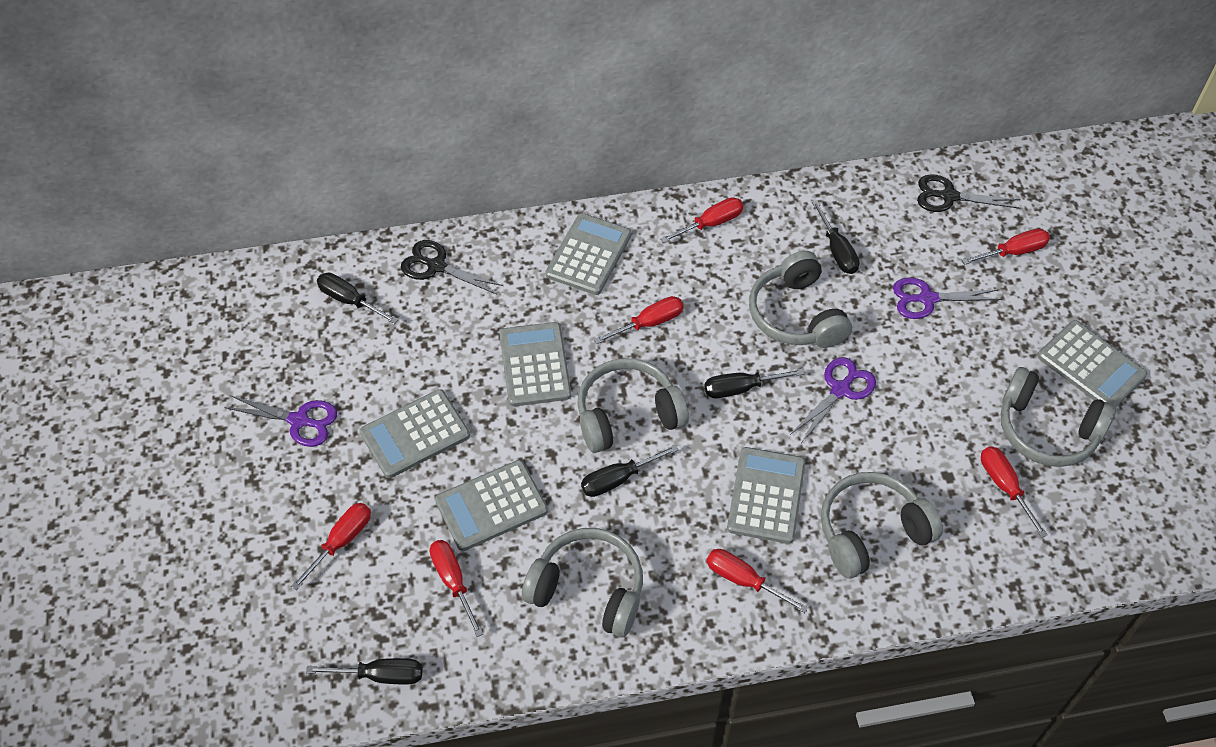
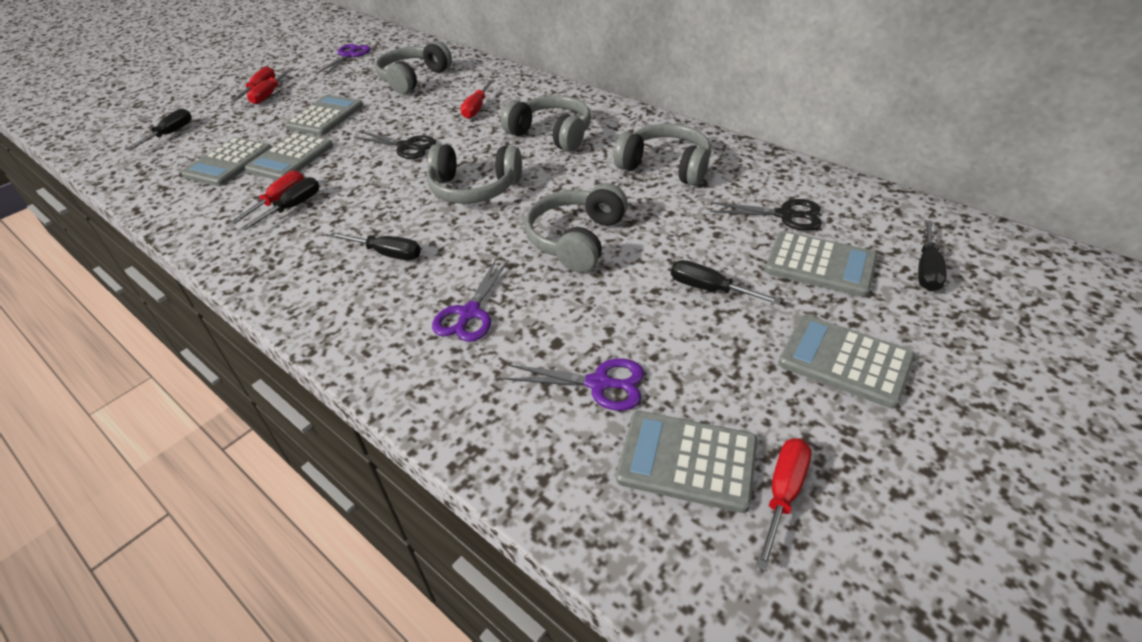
red screwdriver: [291,503,371,590] [429,540,483,637] [594,296,684,344] [660,197,743,243] [707,549,809,613] [962,229,1050,265] [981,446,1048,538] = 7 -> [230,66,275,103] [230,171,304,224] [247,69,293,104] [460,80,494,119] [756,438,812,571] = 5

